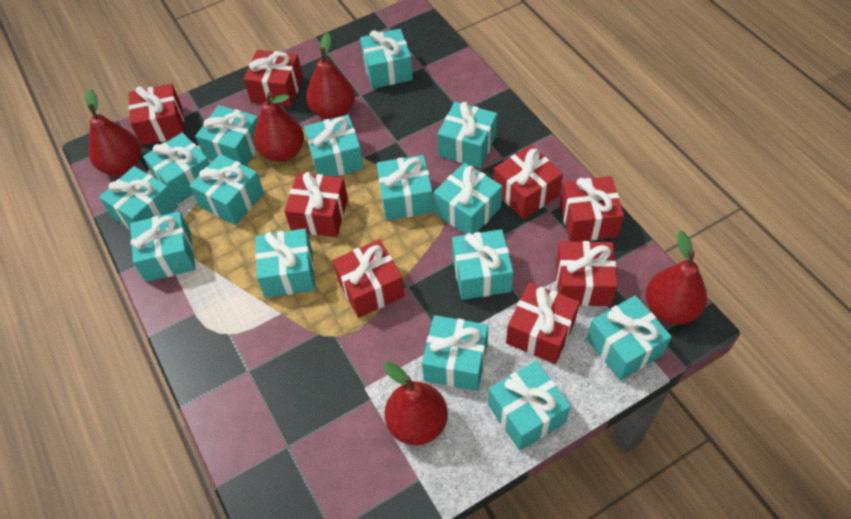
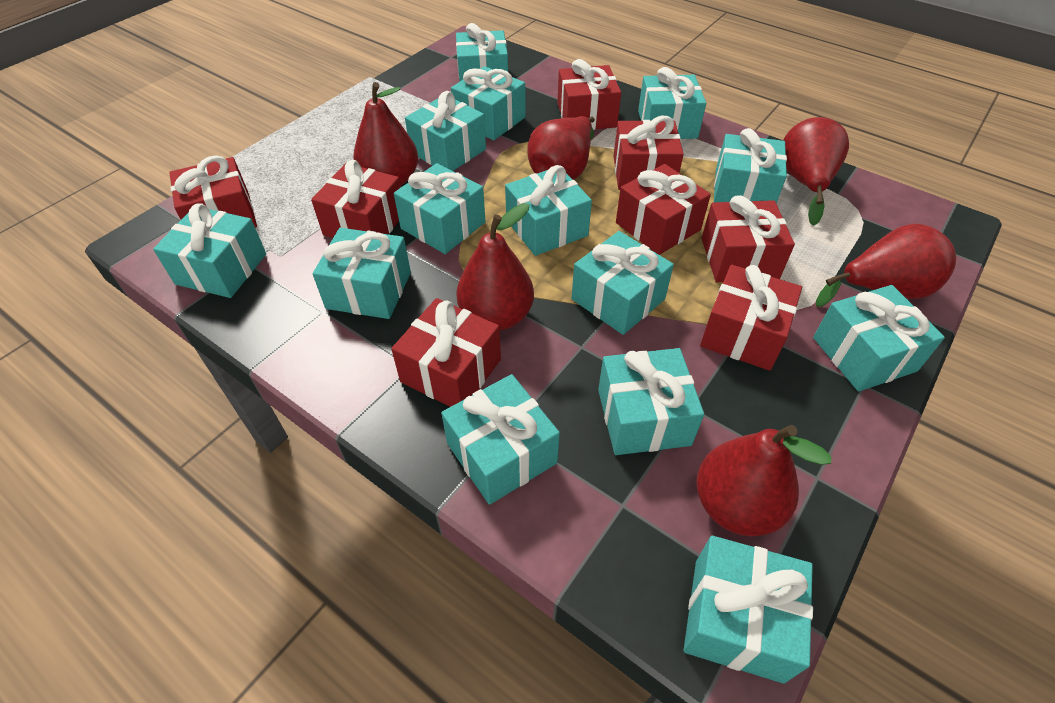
red pear: [85,89,141,176] [254,92,304,162] [306,33,355,119] [384,362,448,445] [646,231,707,324] = 5 -> [353,82,418,186] [456,203,534,331] [527,116,595,180] [696,425,831,536] [783,117,849,226] [816,224,956,307] = 6
turquoise gift: [99,166,178,230] [130,211,195,282] [143,132,210,204] [190,154,264,225] [195,105,258,166] [255,229,315,298] [304,115,364,177] [360,29,413,89] [376,155,434,220] [422,315,489,391] [433,163,503,234] [438,102,497,168] [452,229,513,300] [488,361,571,451] [587,295,672,381] = 15 -> [153,203,266,298] [313,228,411,319] [394,163,486,254] [405,91,486,171] [441,374,560,505] [451,66,525,140] [456,23,508,81] [505,165,592,256] [571,231,674,335] [598,348,704,455] [638,67,706,139] [684,536,813,684] [714,128,787,203] [813,285,945,392] = 14

